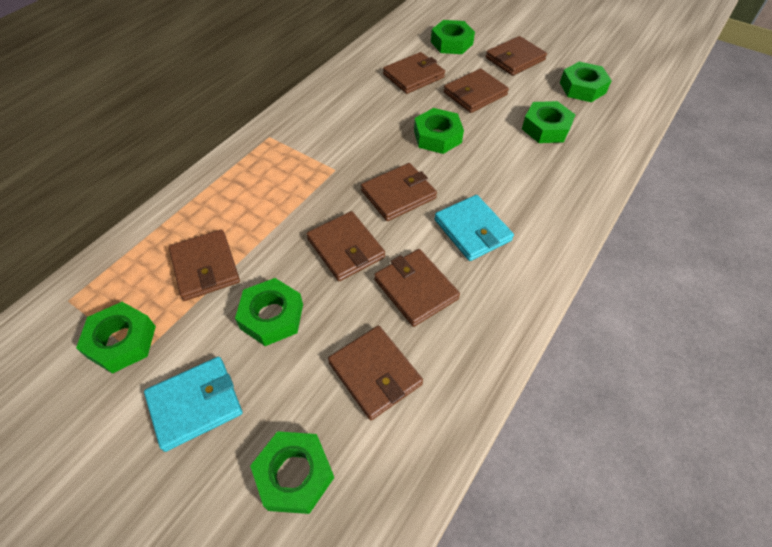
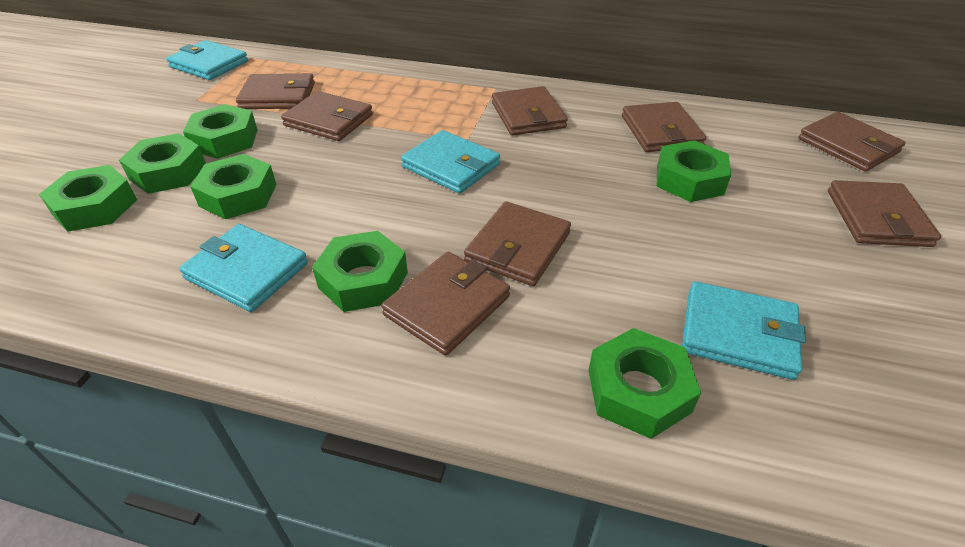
turquoise wallet: [144,357,242,452] [434,195,514,261] = 2 -> [166,40,248,80] [179,224,308,312] [401,130,500,194] [682,281,806,380] = 4

